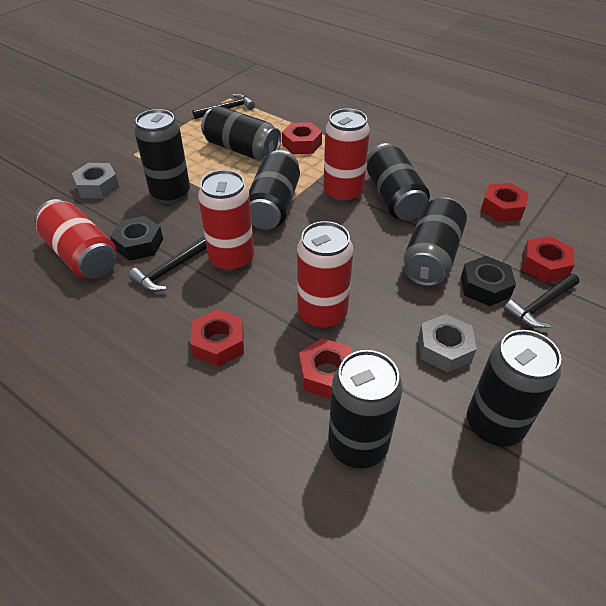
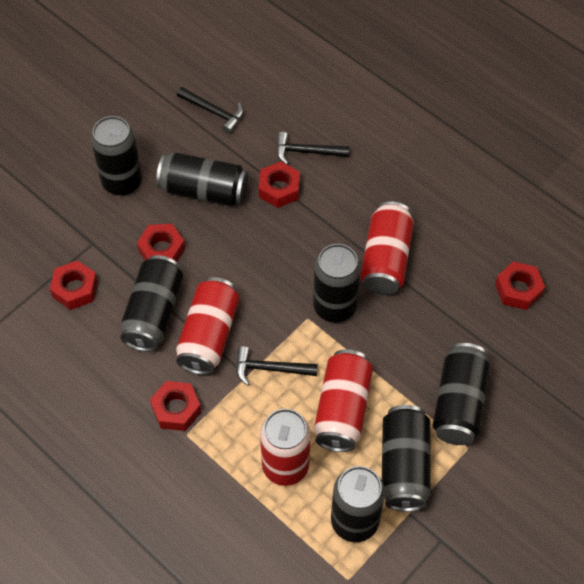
black nut: [110,216,163,261] [461,256,516,306] = 2 -> none = 0
grey nut: [72,163,119,199] [418,314,477,373] = 2 -> none = 0

